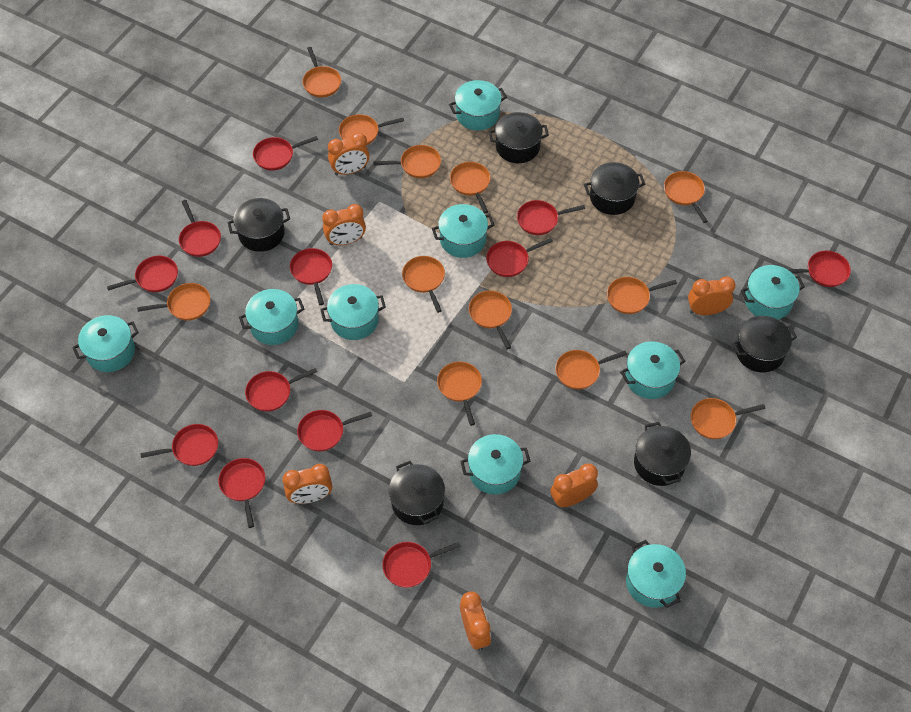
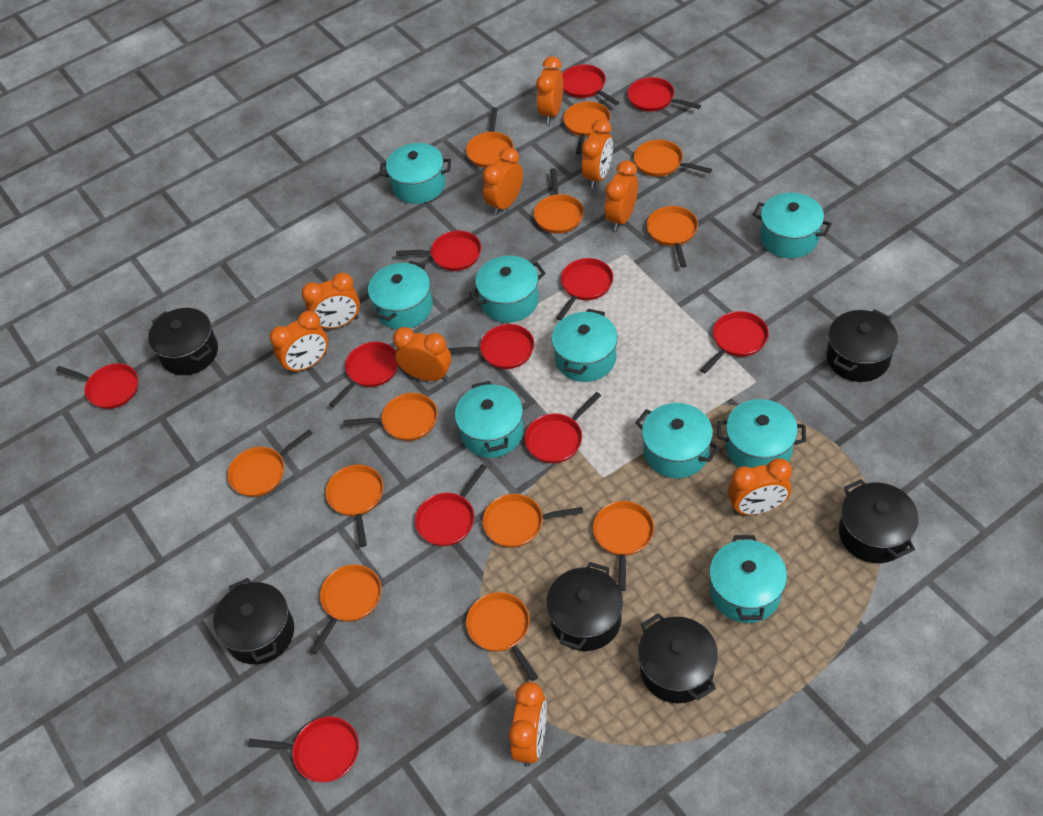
orange clock: [283,464,332,504] [322,204,366,245] [328,133,369,175] [460,591,491,651] [550,464,598,507] [688,276,736,315] = 6 -> [270,311,328,375] [301,273,360,329] [393,327,451,381] [482,147,523,215] [509,682,547,767] [536,56,563,124] [582,119,613,188] [604,160,638,231] [728,458,792,515] = 9
red pan: [107,256,178,292] [140,424,218,466] [179,200,221,257] [218,458,265,528] [245,368,317,412] [253,136,318,170] [290,248,332,305] [297,410,372,451] [382,542,461,588] [486,238,553,277] [517,200,585,235] [789,251,851,287] = 12 -> [56,363,138,409] [248,717,359,782] [329,342,398,407] [396,231,481,271] [415,464,487,546] [448,324,534,369] [525,392,601,463] [556,258,613,321] [562,65,620,105] [627,77,701,112] [700,311,769,373] = 11

